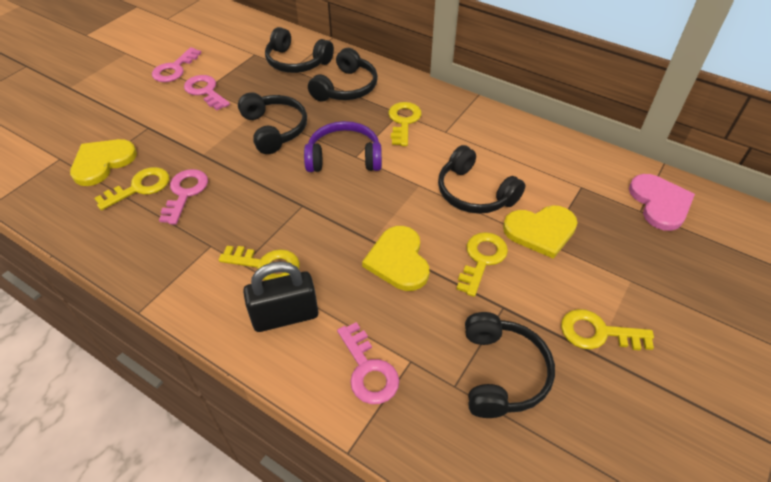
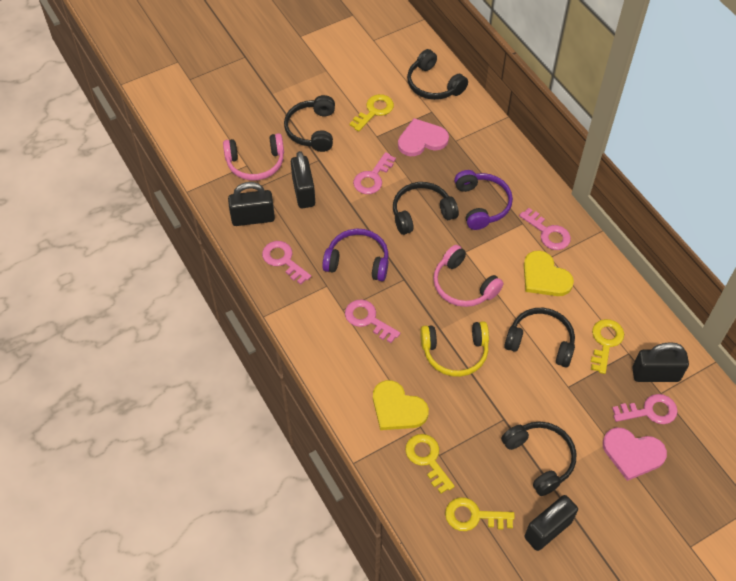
black padlock: [243,261,318,332] = 1 -> [228,182,275,226] [291,151,315,208] [525,495,578,551] [632,342,689,382] = 4
pink headphones: none = 0 -> [223,133,284,180] [433,245,503,307] = 2
pink heart: [629,174,695,231] = 1 -> [398,118,449,156] [603,427,667,481] = 2
pink key: [152,47,201,82] [159,169,208,225] [184,75,230,110] [337,322,399,404] = 4 -> [262,241,311,285] [345,299,400,343] [353,152,396,194] [519,208,571,250] [612,394,678,424] = 5
purple headphones: [304,121,382,172] = 1 -> [322,229,389,281] [454,170,513,230] = 2
yellow headphones: none = 0 -> [420,321,489,377] = 1
yellow heart: [70,139,137,186] [362,226,429,291] [503,205,578,259] = 3 -> [373,380,429,430] [524,251,574,296] = 2
yellow key: [94,167,169,210] [219,246,300,281] [388,102,422,146] [456,232,508,297] [561,309,654,350] = 5 -> [350,94,394,132] [405,434,455,494] [445,497,515,531] [591,319,624,374] = 4

